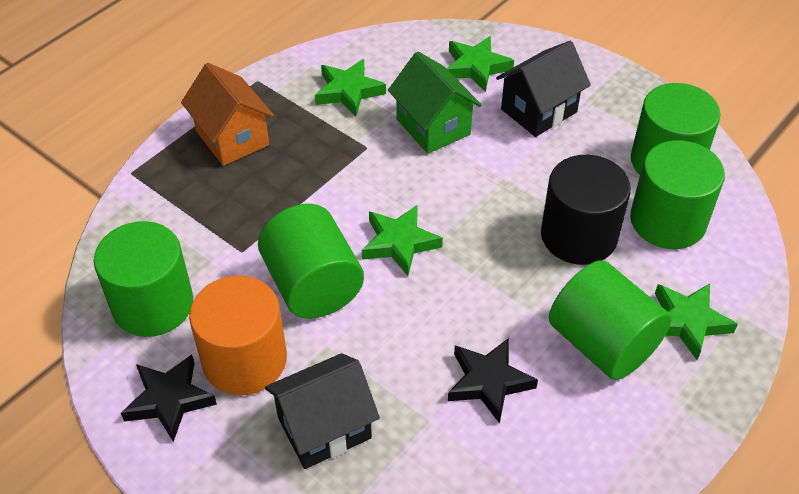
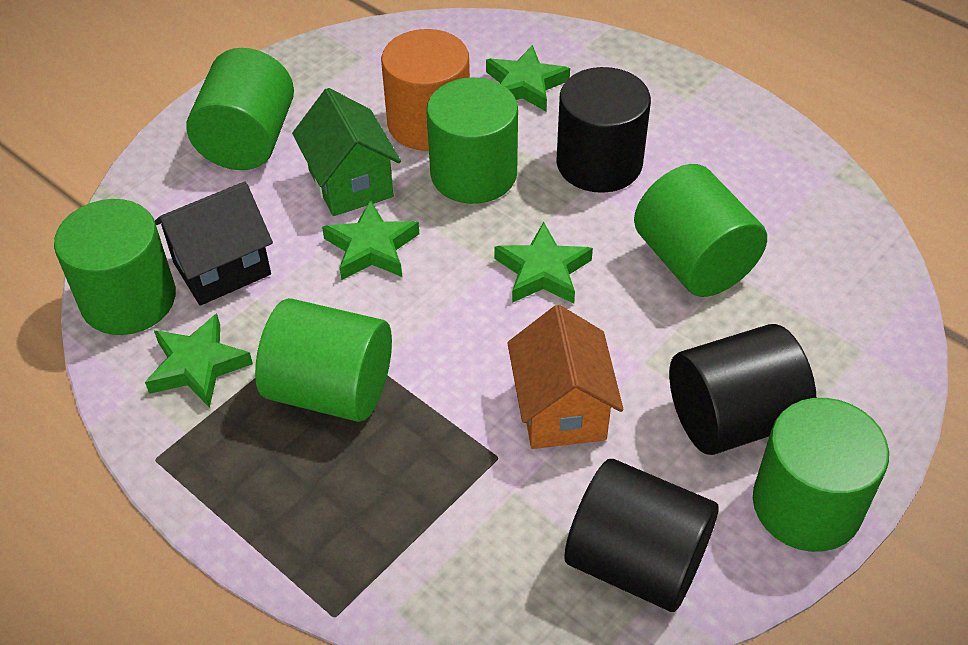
black cylinder: [541,155,631,265] = 1 -> [556,67,651,193] [564,459,719,612] [669,324,816,455] = 3
black house: [265,353,380,469] [496,41,591,137] = 2 -> [155,181,273,306] = 1
black star: [121,354,217,442] [448,338,538,423] = 2 -> none = 0
green cylinder: [94,221,193,337] [258,204,364,319] [549,260,672,380] [630,140,725,249] [631,83,721,175] = 5 -> [54,199,176,335] [186,48,294,170] [255,298,392,422] [427,78,518,204] [634,164,767,297] [753,398,889,552] = 6

